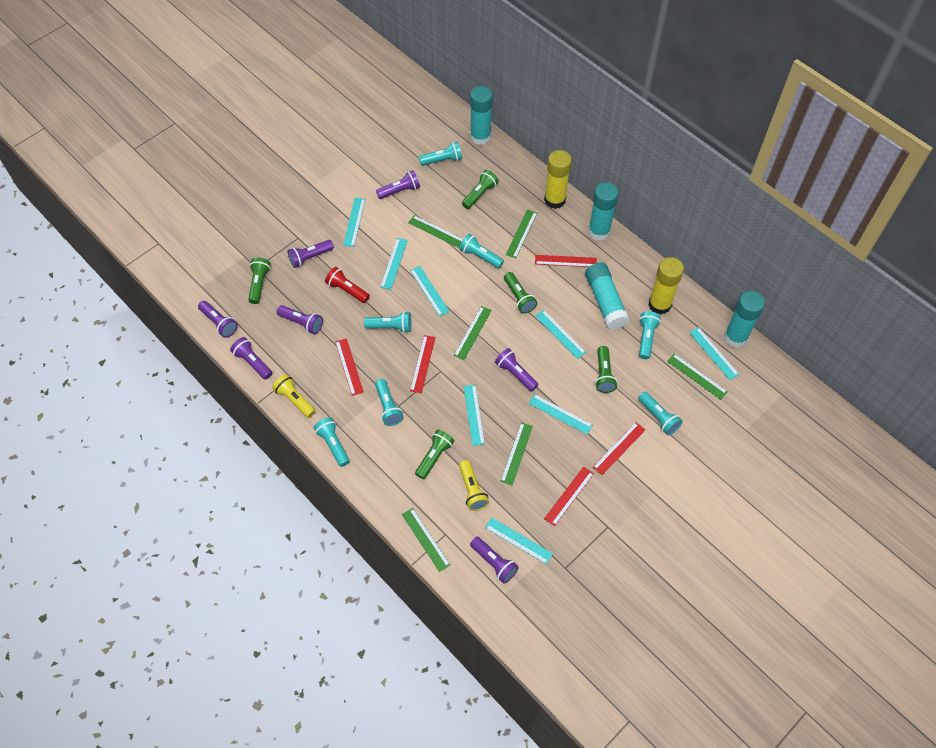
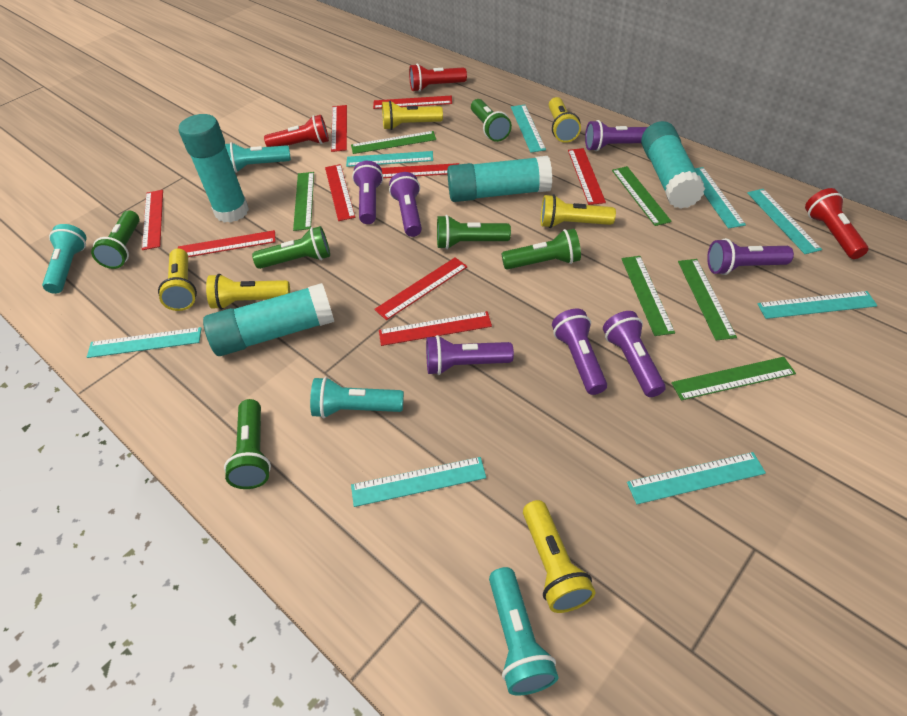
green flashlight: [248,257,271,304] [415,430,454,479] [462,170,499,209] [504,272,537,314] [595,346,617,393] = 5 -> [91,210,140,269] [224,399,271,489] [252,226,330,269] [437,215,511,249] [471,99,512,142] [501,229,581,269] = 6
red flashlight: [325,267,370,303] = 1 -> [264,115,329,147] [409,64,467,92] [805,188,868,259] = 3
red ruler: [335,338,364,396] [410,335,436,393] [535,255,597,267] [544,467,594,526] [593,422,645,475] = 5 -> [142,190,163,250] [178,230,276,257] [325,164,355,221] [331,105,347,152] [373,96,452,109] [374,257,468,320] [379,311,492,346] [381,163,459,178] [568,148,606,205] = 9
turquoise flashlight: [313,417,350,467] [364,312,412,333] [375,379,404,426] [419,142,462,166] [459,234,504,269] [638,391,683,435] [639,311,661,359] = 7 -> [42,224,87,294] [225,142,291,173] [310,377,404,418] [489,567,559,696] = 4
yellow flashlight: [272,374,316,418] [459,460,489,511] = 2 -> [158,249,197,311] [206,274,290,310] [382,100,443,130] [523,500,595,613] [541,194,616,228] [549,97,581,143] = 6
yellow glue stick: [544,150,572,209] [648,257,684,315] = 2 -> none = 0

